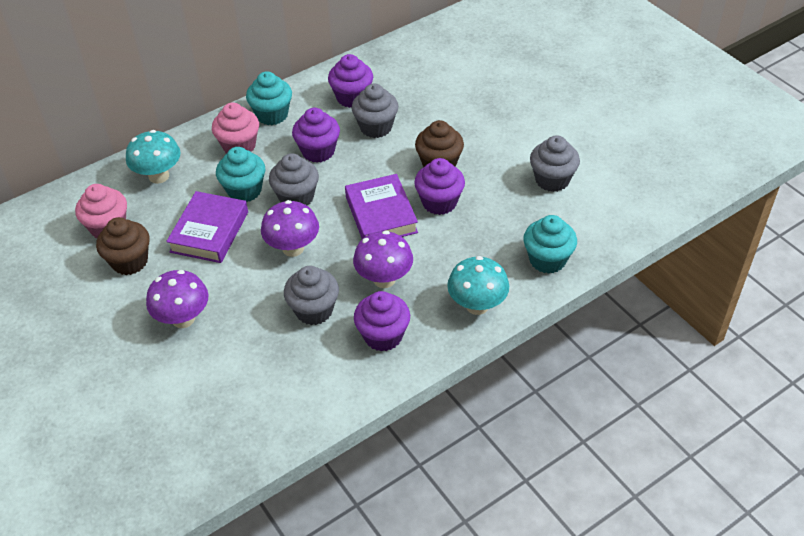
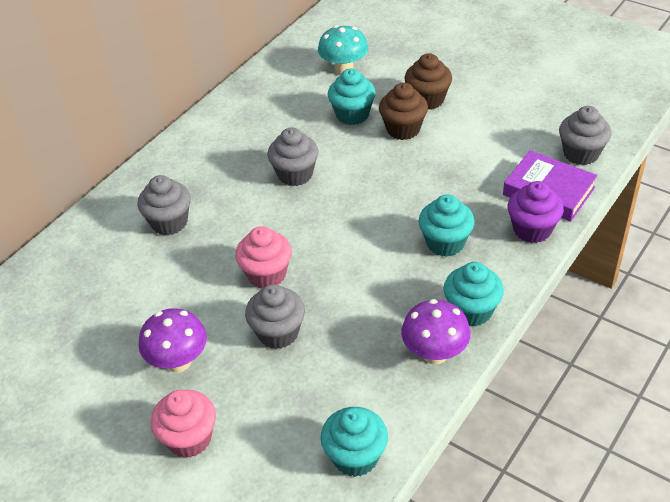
purple book: [166,191,248,263] [345,174,418,239] = 2 -> [503,150,598,222] = 1
purple cupcake: [292,108,340,163] [328,54,373,108] [354,291,410,352] [414,158,465,215] = 4 -> [508,181,564,243] = 1
purple mushroom: [146,270,209,328] [261,200,319,257] [353,230,413,288] = 3 -> [139,308,207,373] [401,299,471,365] = 2
turquoise cupcake: [216,147,265,203] [246,71,292,125] [523,215,577,274] = 3 -> [321,407,388,477] [328,68,376,125] [419,194,475,257] [443,262,504,327] = 4
turquoise mushroom: [126,130,181,184] [447,256,509,315] = 2 -> [318,25,368,75] = 1

